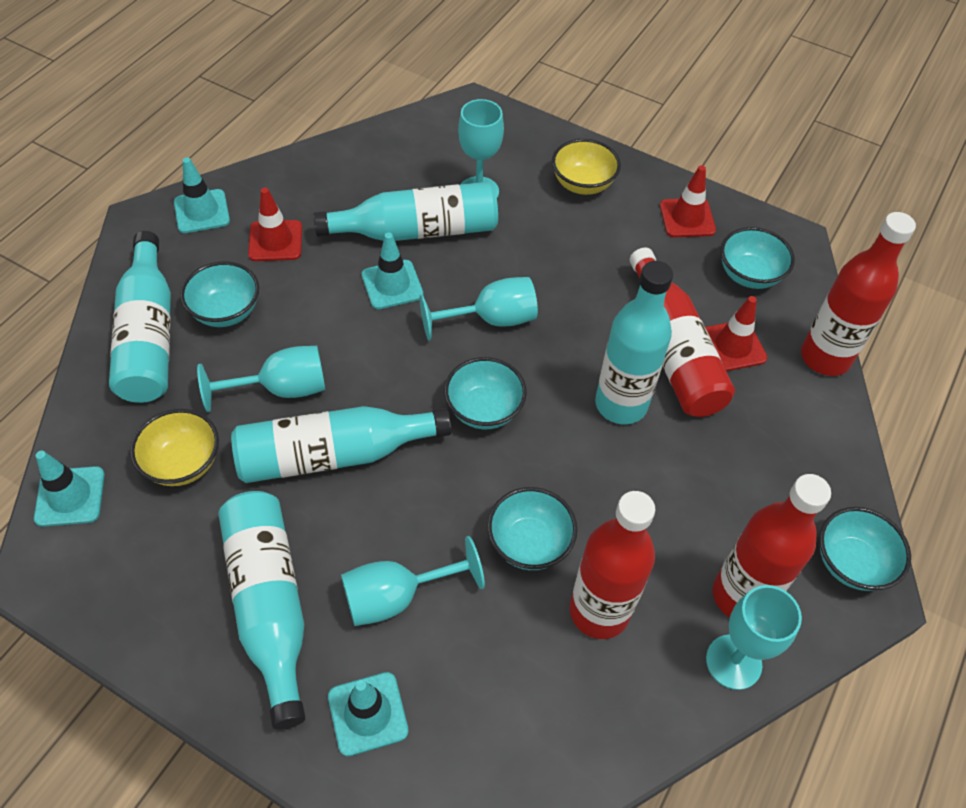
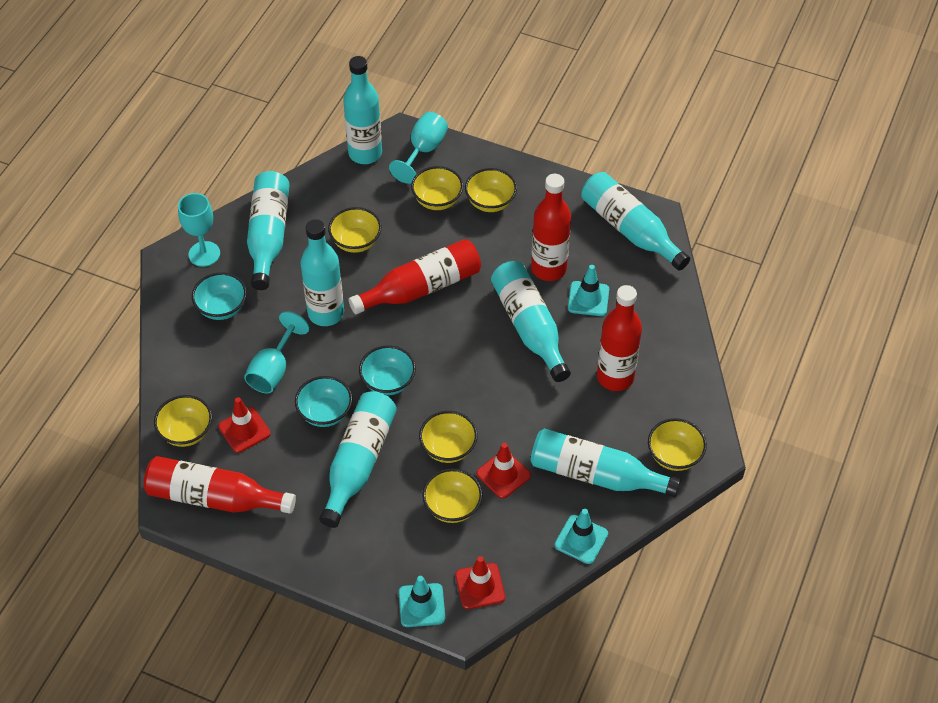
turquoise bottle: [109,231,171,403] [219,491,306,730] [231,406,451,483] [313,182,498,241] [595,261,673,424] = 5 -> [247,171,290,290] [301,219,344,326] [319,391,397,528] [343,56,382,164] [491,261,571,382] [530,428,681,498] [581,172,690,271] = 7
turquoise bowl: [180,261,259,327] [444,357,527,429] [487,487,577,570] [721,227,795,289] [819,507,911,591] = 5 -> [192,272,247,320] [295,376,352,427] [359,345,416,395] = 3
turquoise goblet: [197,346,325,412] [341,536,485,626] [420,277,538,340] [458,99,504,198] [706,585,802,690] = 5 -> [178,193,220,267] [244,311,310,394] [389,112,448,184] = 3
turquoise traffic cone: [34,451,105,527] [174,157,230,233] [328,672,408,756] [362,232,423,309] = 4 -> [399,576,445,627] [555,509,608,564] [568,265,609,316] = 3
yellow bowl: [130,409,219,486] [552,139,621,195] = 2 -> [154,395,212,447] [328,207,382,253] [411,166,463,210] [419,411,478,463] [422,469,482,523] [465,168,517,212] [648,418,707,471] = 7

